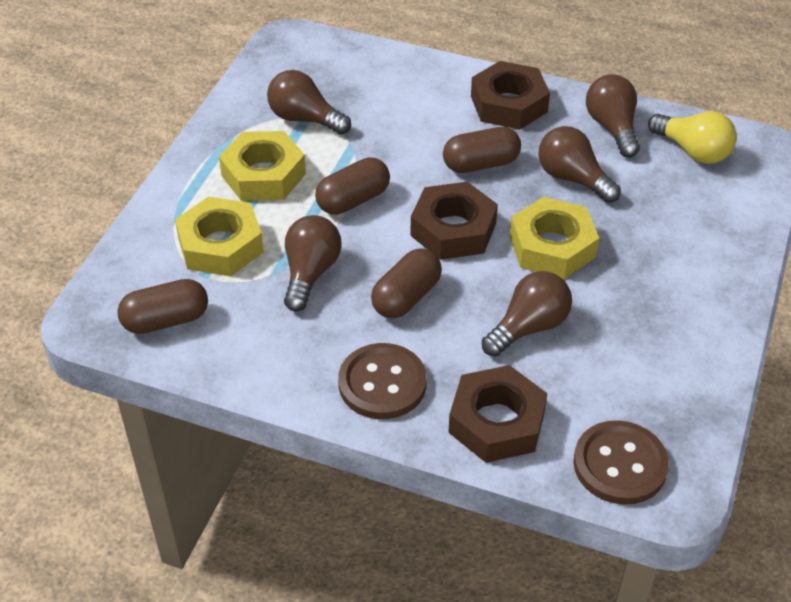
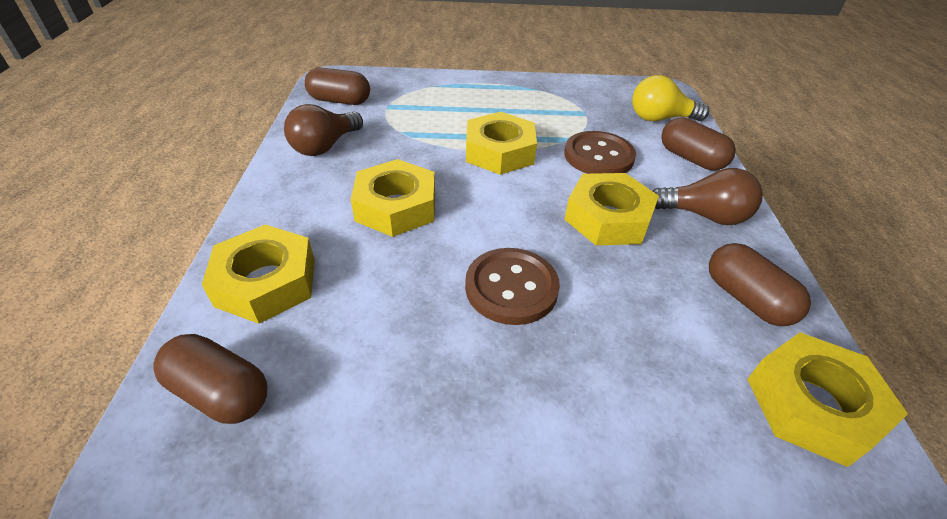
brown light bulb: [267,70,351,135] [284,215,342,312] [482,271,572,357] [538,126,621,203] [586,75,640,157] = 5 -> [284,104,363,156] [653,168,763,225] = 2
brown nut: [410,182,498,260] [448,365,548,463] [471,61,550,130] = 3 -> none = 0
yellow nut: [175,196,264,276] [219,131,306,201] [510,197,599,279] = 3 -> [202,225,315,324] [351,159,435,237] [466,112,537,175] [564,173,659,246] [747,332,908,467] = 5

